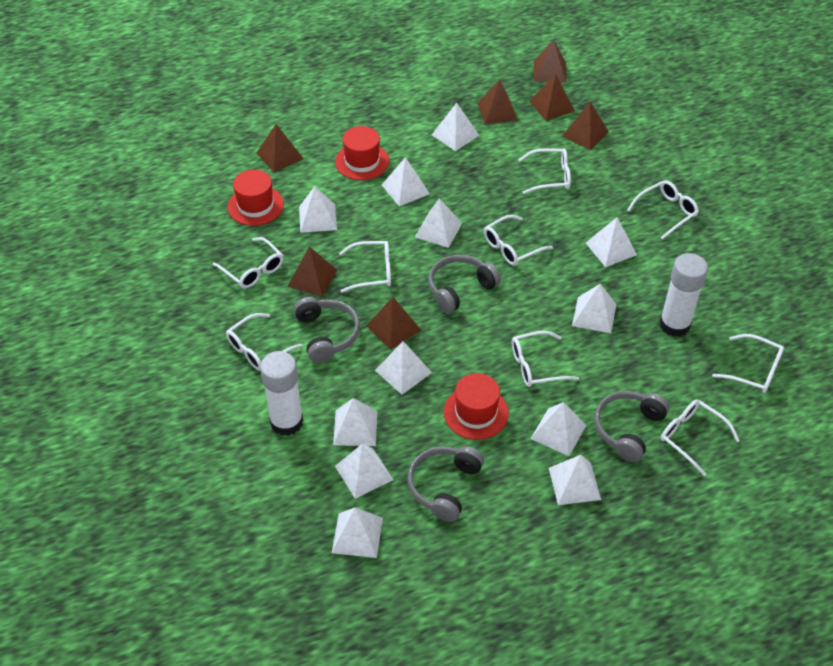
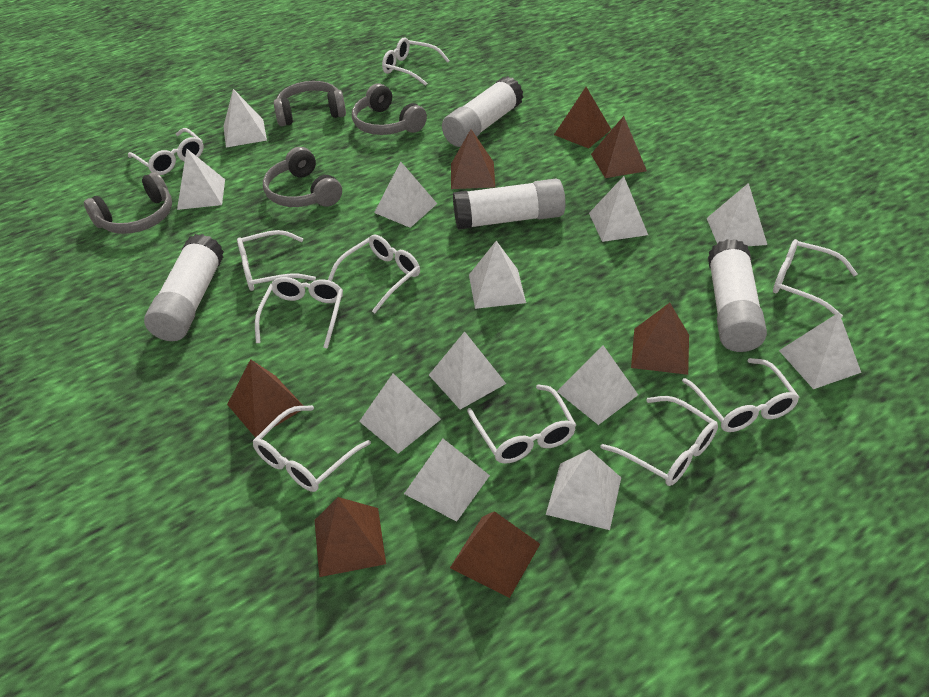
red hat: [228,169,284,226] [335,126,389,180] [444,373,509,440] = 3 -> none = 0
white glasses: [213,237,283,289] [226,313,302,371] [339,241,391,293] [484,215,553,265] [512,331,579,387] [518,148,571,194] [627,180,699,240] [661,400,740,476] [712,334,784,393] = 9 -> [128,128,204,175] [237,230,316,291] [253,405,371,492] [255,277,343,349] [328,235,420,313] [382,38,450,86] [467,384,576,464] [601,396,718,486] [682,358,799,432] [773,239,858,318] = 10
white glue stick: [260,351,303,436] [659,253,708,337] = 2 -> [144,234,224,341] [442,76,524,147] [453,179,565,230] [708,239,767,352] = 4

